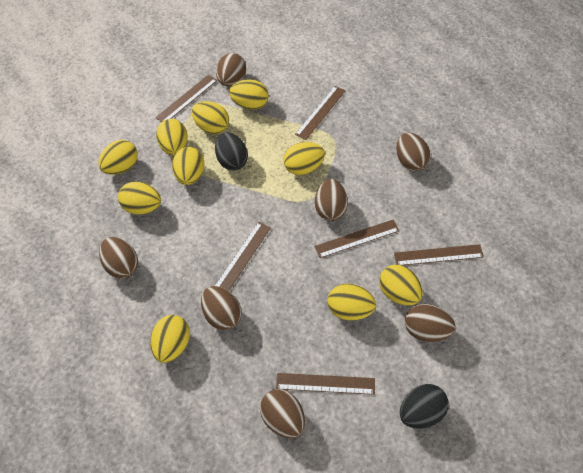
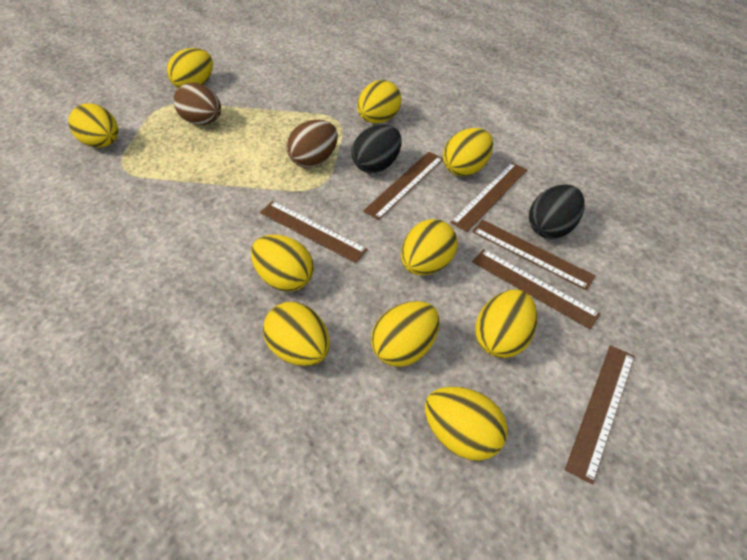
brown egg: [99,237,138,279] [201,286,242,330] [216,53,246,87] [260,389,305,438] [315,179,348,221] [396,133,431,171] [405,304,455,342] = 7 -> [173,83,221,125] [286,120,338,168] = 2

